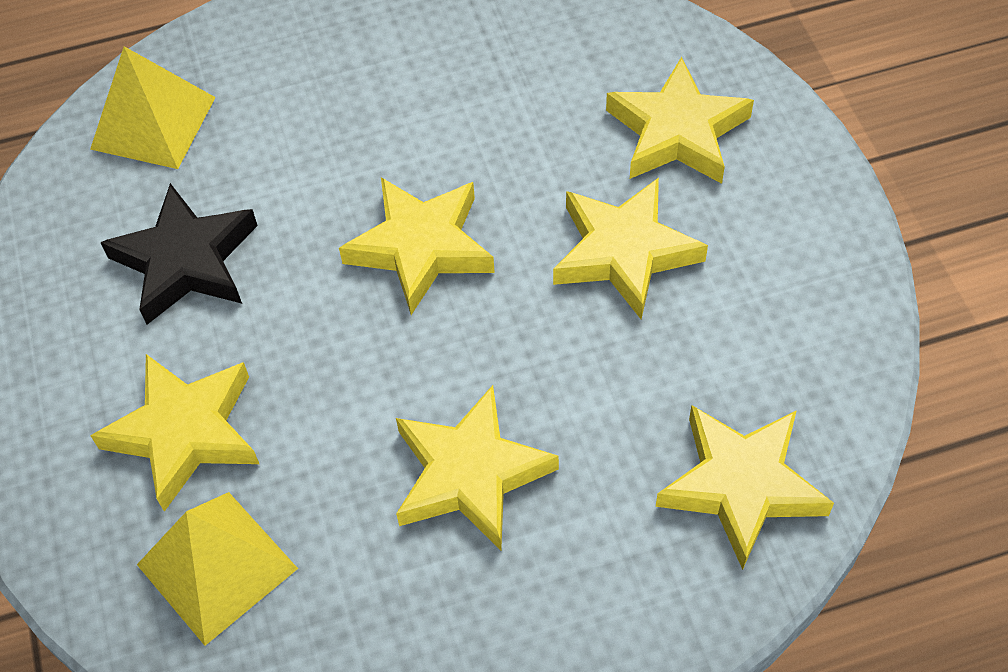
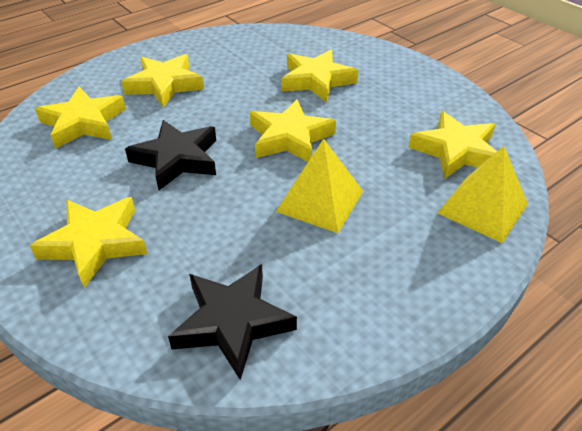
black star: [100,183,258,324] = 1 -> [125,120,216,190] [168,264,297,380] = 2

